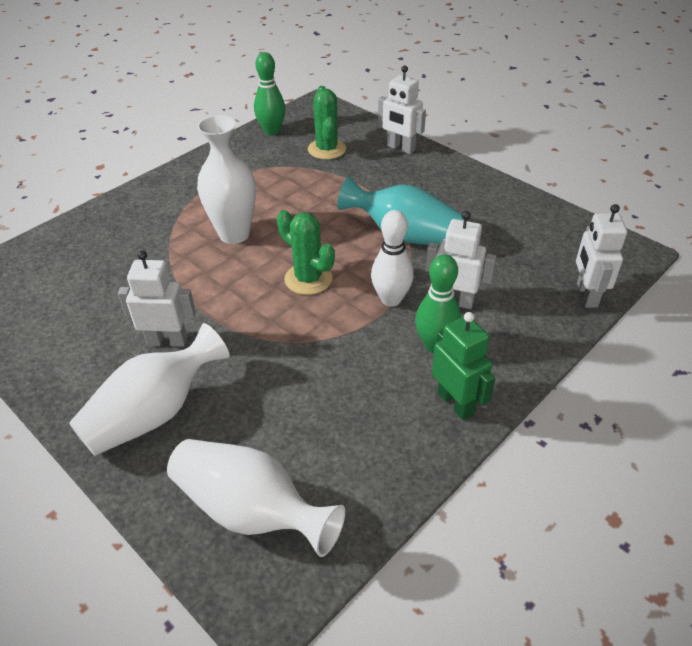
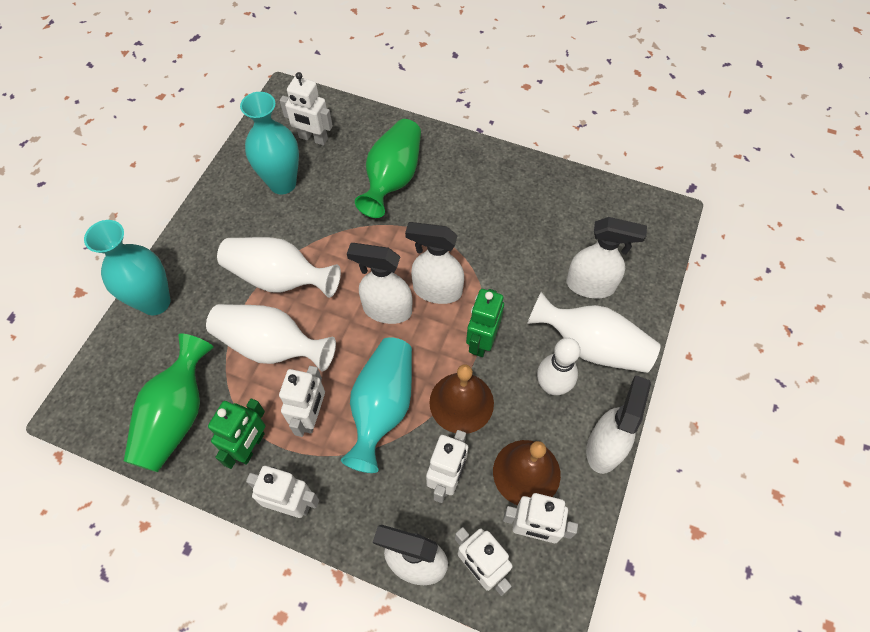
brown bell: none = 0 -> [429,364,494,434] [493,440,561,505] = 2
green bowling pin: [254,52,286,135] [415,254,461,353] = 2 -> none = 0
green cactus: [277,210,335,295] [308,86,346,160] = 2 -> none = 0
green robot: [432,312,495,420] = 1 -> [208,398,266,469] [466,289,504,357] = 2
green vase: none = 0 -> [124,333,214,472] [355,119,421,218] = 2
turquoise vase: [337,177,464,246] = 1 -> [84,220,170,315] [240,92,299,194] [341,337,412,473] = 3
white robot: [118,251,196,347] [378,66,426,154] [425,211,496,309] [576,204,627,308] = 4 -> [246,466,319,518] [279,366,325,437] [280,72,333,146] [426,430,468,503] [455,527,513,596] [503,493,578,543] = 6
white spray bottle: none = 0 -> [347,243,413,324] [373,525,448,585] [405,222,464,304] [566,217,647,299] [586,375,651,474] = 5

